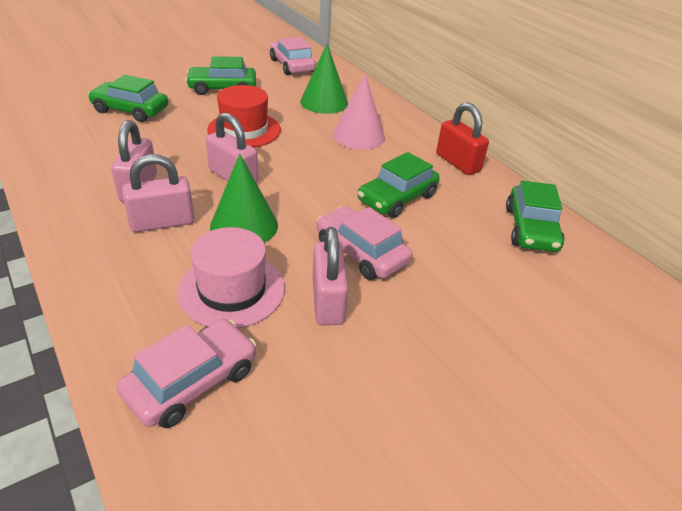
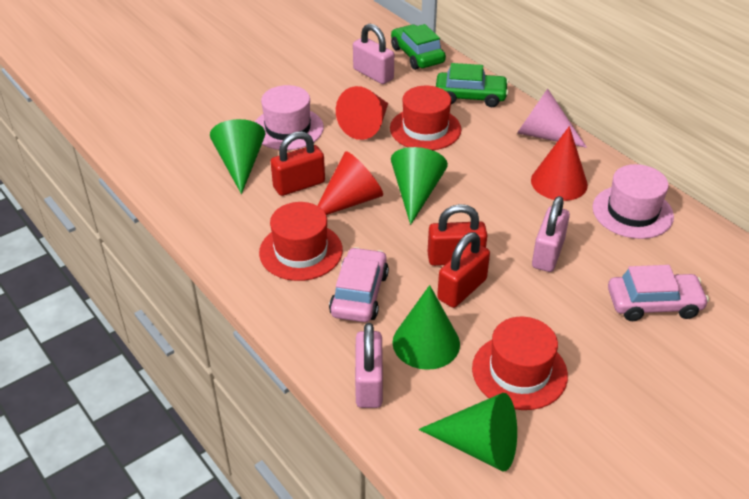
green car: [88,75,168,122] [185,56,256,95] [358,152,440,218] [506,181,564,252] = 4 -> [391,24,446,70] [436,63,509,107] = 2
green cone: [210,154,278,243] [300,44,348,114] = 2 -> [210,119,265,194] [391,147,448,225] [393,285,460,370] [418,393,517,471] = 4
pink car: [117,319,257,428] [270,37,316,75] [317,206,412,280] = 3 -> [329,247,389,322] [608,265,709,321] = 2
pink hat: [178,227,285,328] = 1 -> [255,85,324,150] [592,164,674,239] = 2
pink padlock: [111,120,157,202] [122,154,194,232] [206,113,258,183] [313,227,348,325] = 4 -> [353,24,394,84] [355,323,383,408] [532,196,570,272] = 3
red cone: none = 0 -> [317,151,383,215] [336,86,388,140] [531,126,588,201] = 3
red hat: [207,85,281,148] = 1 -> [259,202,343,281] [390,86,461,150] [472,317,568,410] = 3
red padlock: [436,102,489,175] = 1 -> [270,131,325,196] [428,204,487,266] [437,232,490,308] = 3

